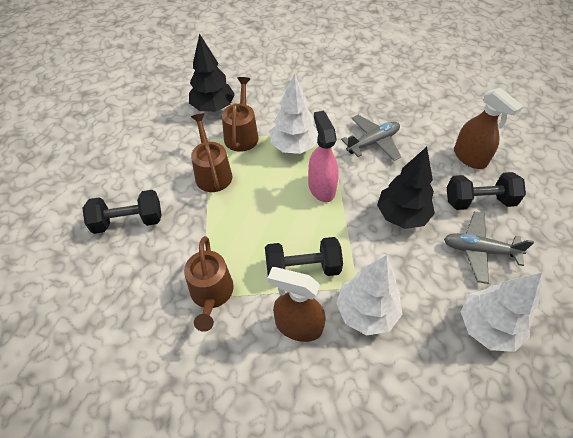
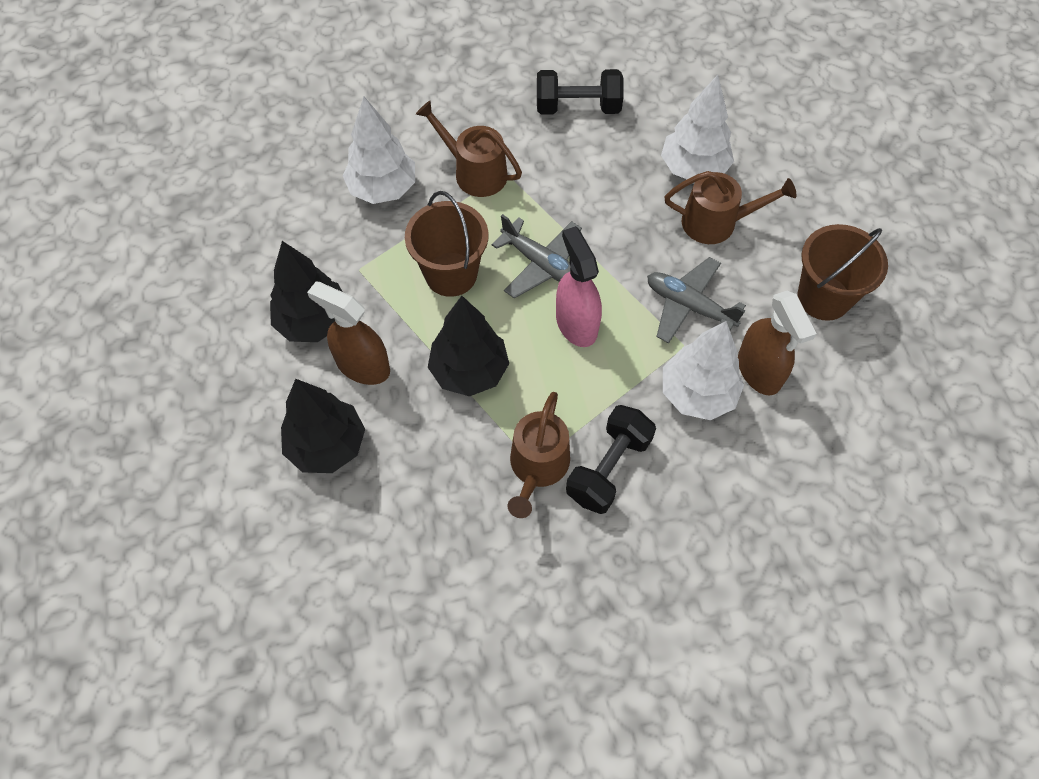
black dumbbell: [82,190,162,234] [265,237,343,276] [447,172,526,210] = 3 -> [537,69,624,115] [566,405,656,514] = 2
black tree: [189,34,235,112] [377,147,435,229] = 2 -> [270,241,342,342] [281,379,365,473] [428,296,509,396] = 3
brown bucket: none = 0 -> [405,191,489,297] [797,224,888,321] = 2

